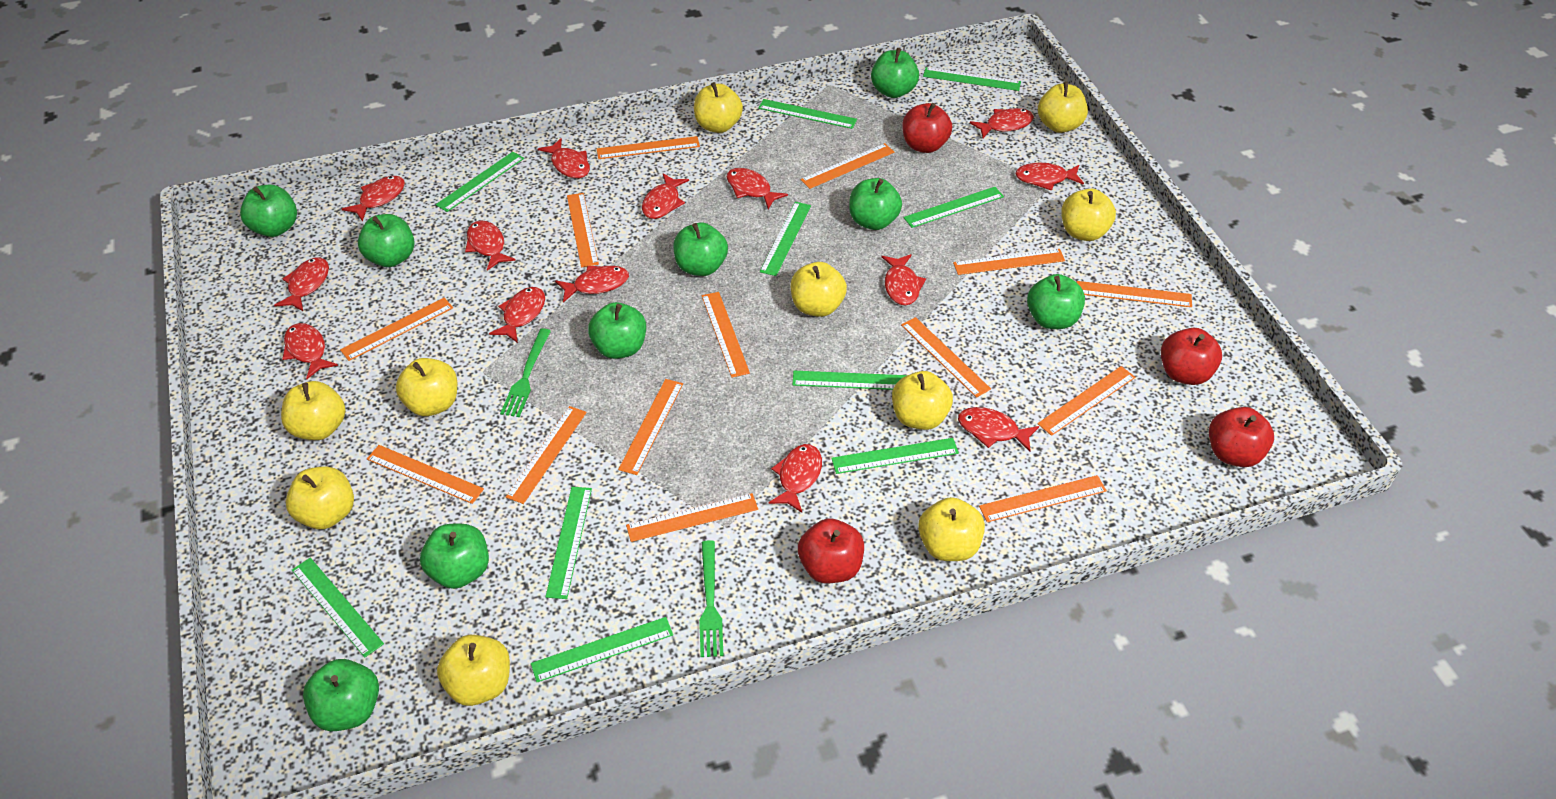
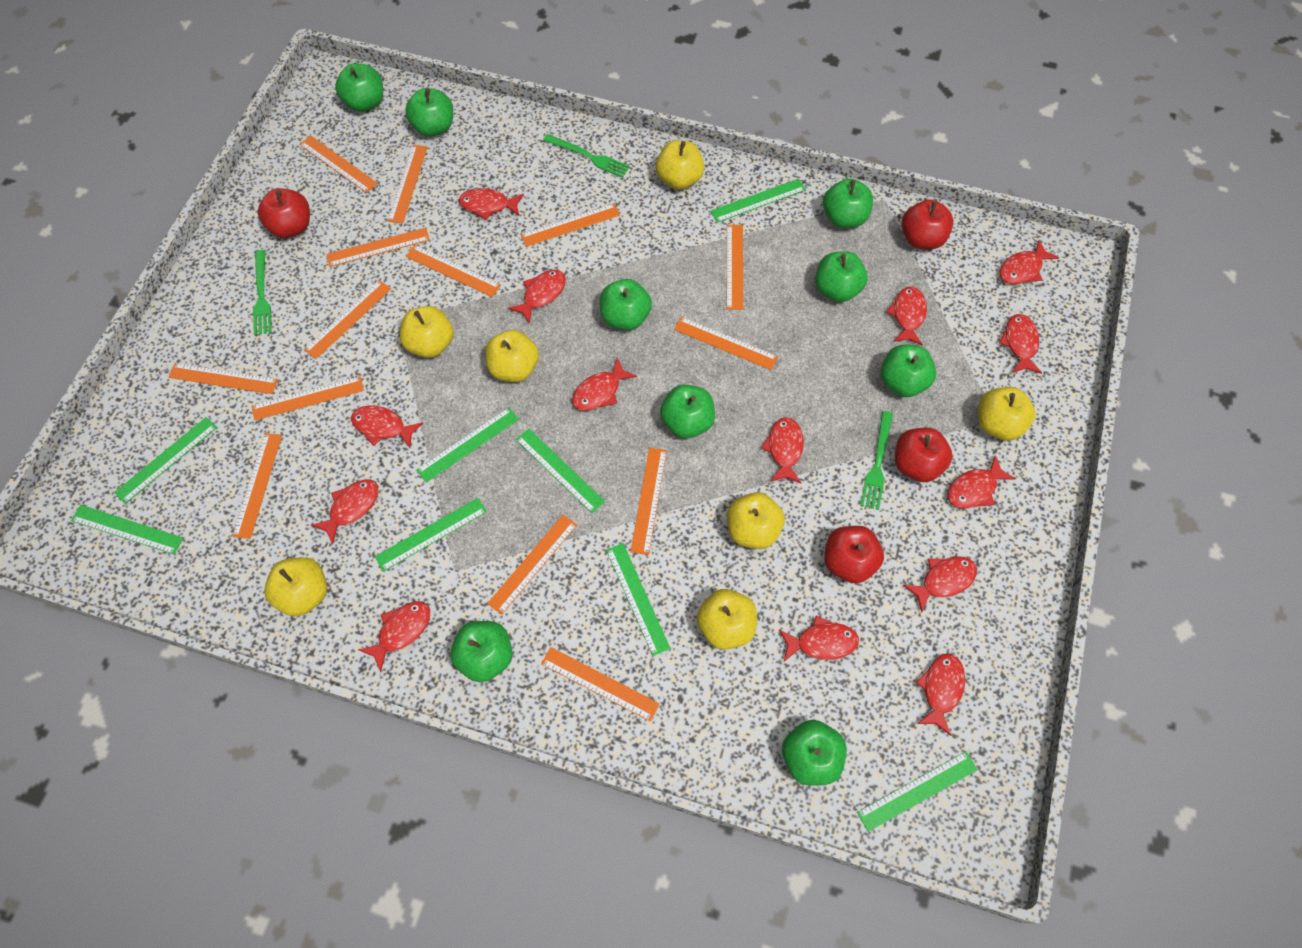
green fork: [500,328,551,417] [699,540,724,657] = 2 -> [253,250,272,335] [543,134,630,178] [860,411,893,510] = 3
green ruler: [292,558,384,657] [436,152,524,212] [531,617,673,682] [546,487,592,599] [758,99,857,129] [760,202,811,276] [792,371,907,390] [831,438,959,474] [903,187,1004,228] [923,67,1021,91] = 10 -> [71,505,183,554] [114,417,217,504] [375,498,487,572] [416,407,519,483] [516,429,605,513] [606,543,671,656] [710,179,806,223] [857,751,978,832] = 8
yellow apple: [281,381,345,440] [286,467,354,529] [396,358,457,416] [437,635,510,706] [694,82,743,133] [790,262,847,317] [892,371,953,430] [918,497,985,561] [1038,81,1088,133] [1061,189,1116,241] = 10 -> [264,557,327,616] [400,306,454,358] [485,330,539,382] [656,140,705,190] [697,589,757,650] [727,492,785,549] [978,387,1036,441] = 7

